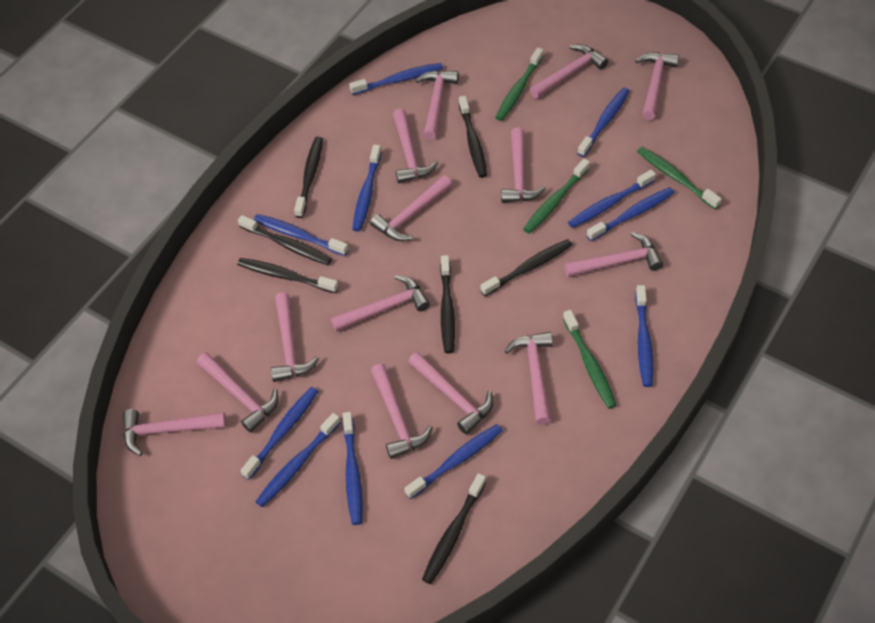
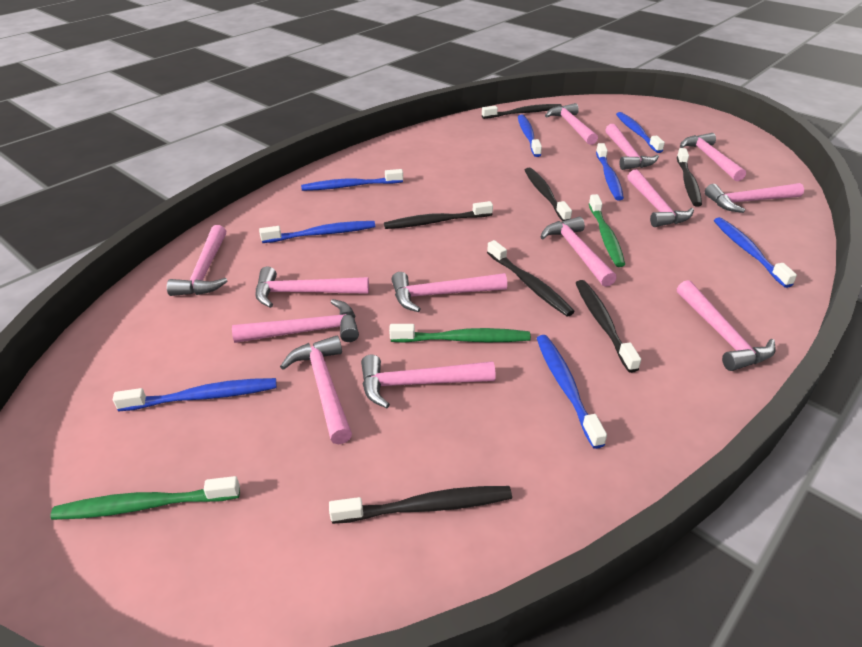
blue toothbrush: [240,387,319,480] [254,214,349,256] [255,413,341,507] [343,412,363,525] [349,63,443,95] [352,145,381,231] [404,424,503,499] [568,170,656,228] [577,88,630,157] [587,187,674,241] [635,285,653,387] = 11 -> [113,378,277,411] [259,221,375,243] [301,169,403,191] [518,115,542,157] [536,335,607,449] [596,143,624,200] [616,112,665,153] [714,217,797,288] = 8
green toothbrush: [495,47,544,121] [523,159,590,234] [563,310,617,409] [637,147,722,209] = 4 -> [50,476,240,520] [389,324,531,343] [589,194,625,267] = 3
pink hammer: [123,409,226,456] [197,352,278,433] [271,292,319,382] [331,275,430,332] [370,175,452,241] [371,364,433,459] [393,109,438,183] [408,352,493,435] [415,70,459,140] [501,128,546,203] [505,332,553,425] [530,44,608,99] [564,232,663,277] [635,52,679,120] = 14 -> [167,225,228,296] [232,299,359,343] [256,266,369,308] [280,336,352,444] [361,355,495,408] [391,272,507,312] [541,217,617,287] [545,103,598,145] [605,124,659,170] [627,170,694,227] [677,280,775,371] [680,133,746,181] [705,183,804,213] = 13

